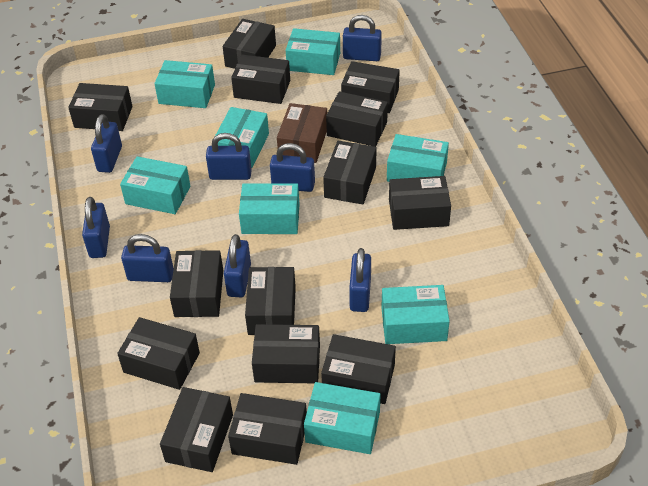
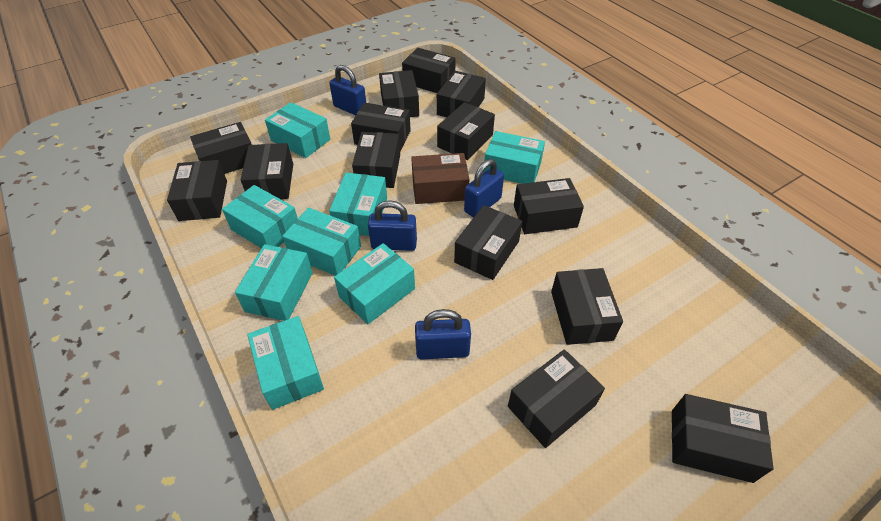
blue padlock: [82,197,110,258] [91,114,122,173] [121,234,174,282] [206,133,252,180] [224,234,251,297] [270,143,315,192] [343,15,382,61] [349,248,371,312] = 8 -> [329,65,366,115] [368,200,417,251] [415,309,471,360] [464,159,504,217] = 4

